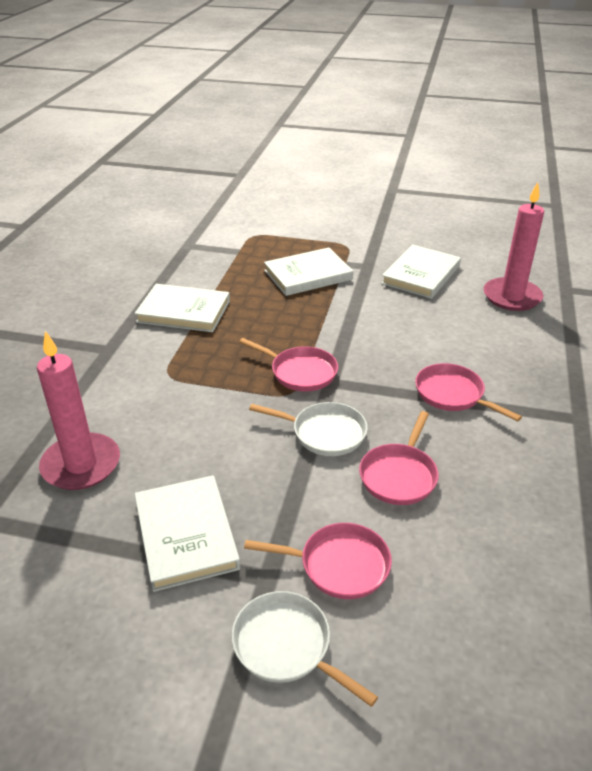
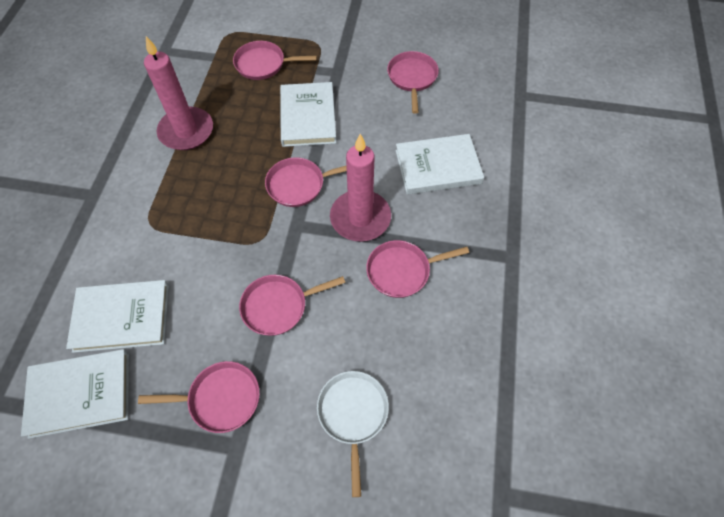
pink pan: [239,338,338,392] [244,523,392,599] [359,411,439,505] [415,363,522,422] = 4 -> [138,361,260,433] [233,41,317,80] [239,275,345,336] [265,157,347,207] [366,240,469,298] [387,51,439,114] = 6
white pan: [232,591,378,707] [249,402,368,456] = 2 -> [317,371,389,497] = 1

